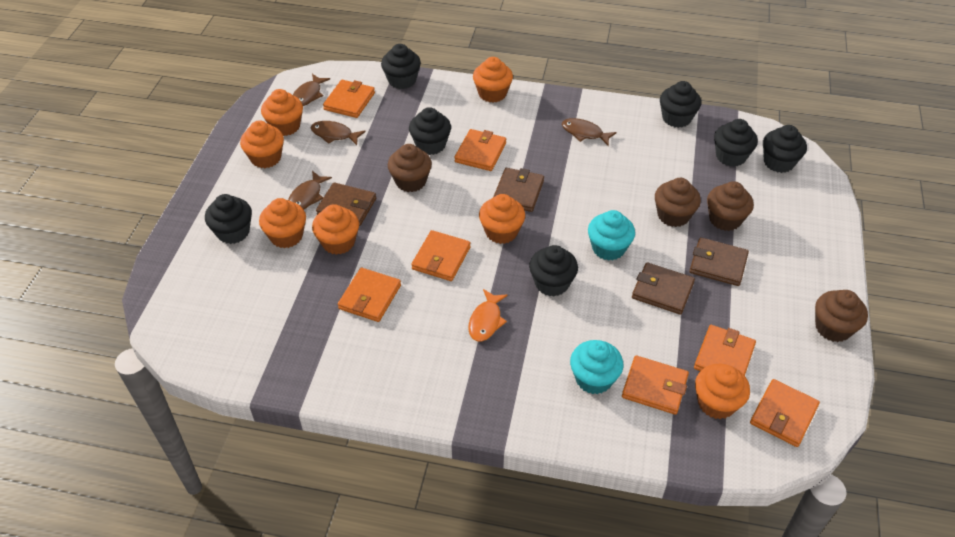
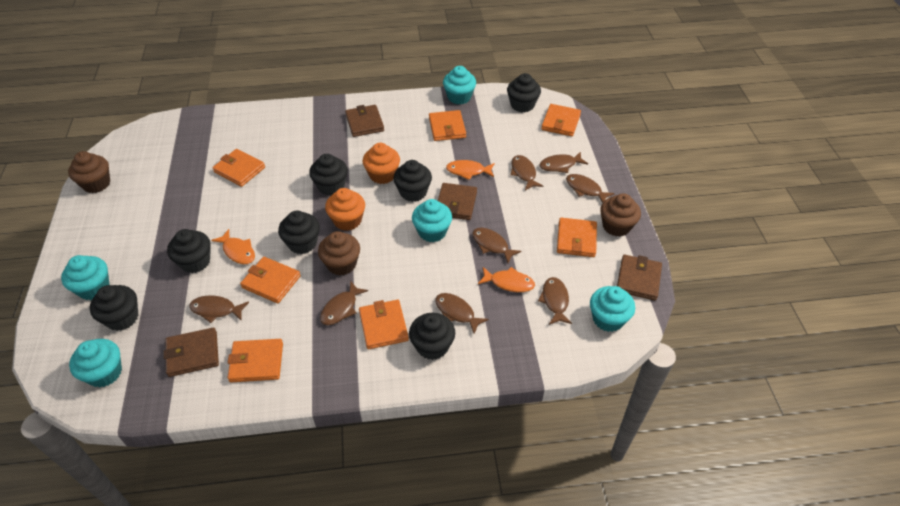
brown cupcake: [388,144,432,192] [655,178,701,227] [707,181,754,231] [815,290,868,342] = 4 -> [68,151,110,193] [318,231,360,276] [600,193,641,237] = 3
brown fish: [288,171,332,210] [293,74,330,106] [311,121,366,145] [562,118,617,146] = 4 -> [189,295,249,323] [320,282,368,325] [435,293,489,334] [472,228,522,263] [511,155,543,190] [538,277,572,325] [539,151,588,173] [566,174,615,203] = 8
orange cupcake: [240,120,284,168] [259,198,306,248] [261,89,303,136] [312,204,359,255] [473,57,513,103] [479,194,525,244] [695,364,750,419] = 7 -> [325,188,365,231] [362,143,400,184] = 2
orange fish: [469,289,508,341] = 1 -> [211,229,255,264] [446,160,495,180] [478,267,535,292] = 3
turquoise cupcake: [570,340,623,394] [588,210,635,261] = 2 -> [61,255,110,300] [69,339,122,388] [412,199,452,242] [443,66,476,104] [590,286,635,332] = 5

